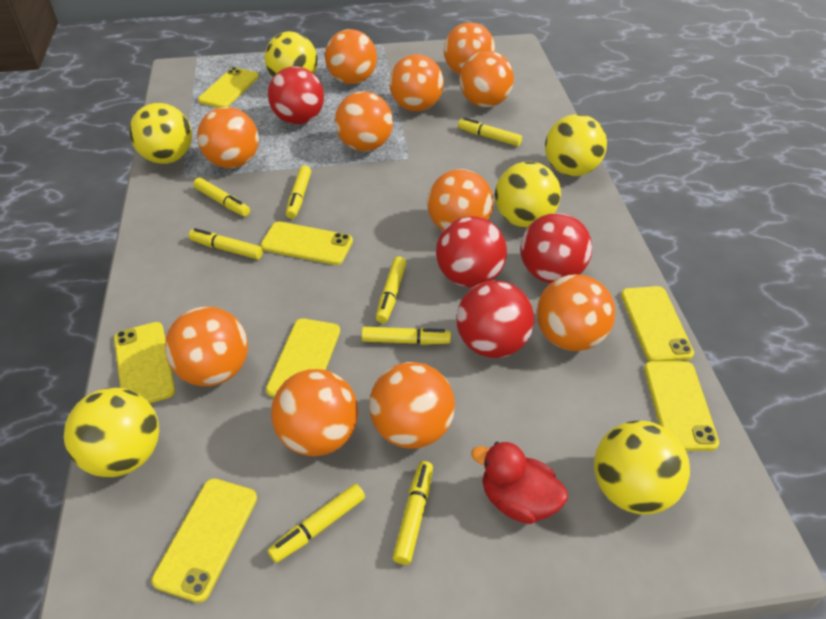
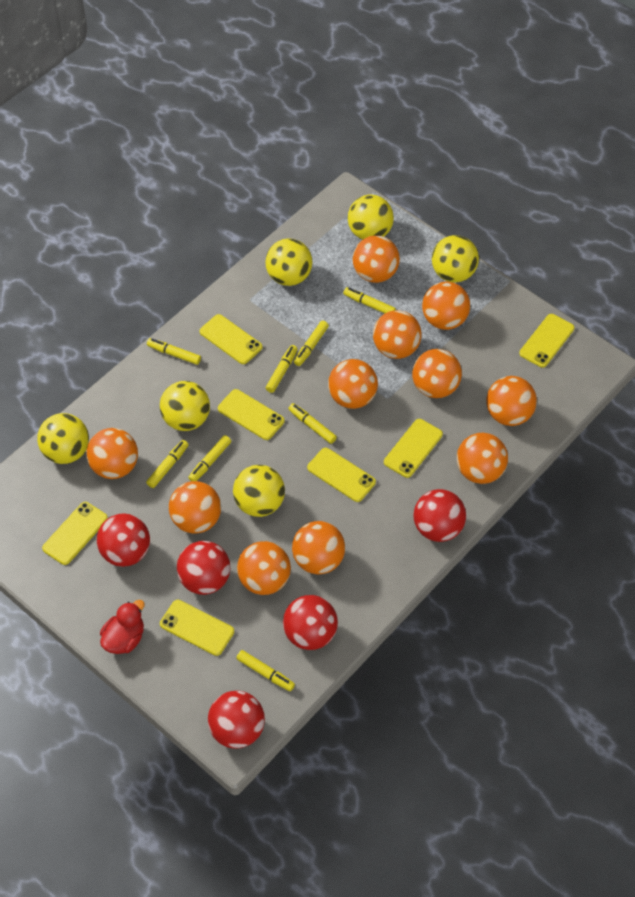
red ball: [268,66,324,124] [436,216,507,287] [457,280,534,358] [520,213,592,283] = 4 -> [97,513,150,567] [177,541,230,595] [208,691,265,748] [283,595,338,650] [414,489,466,542] = 5

